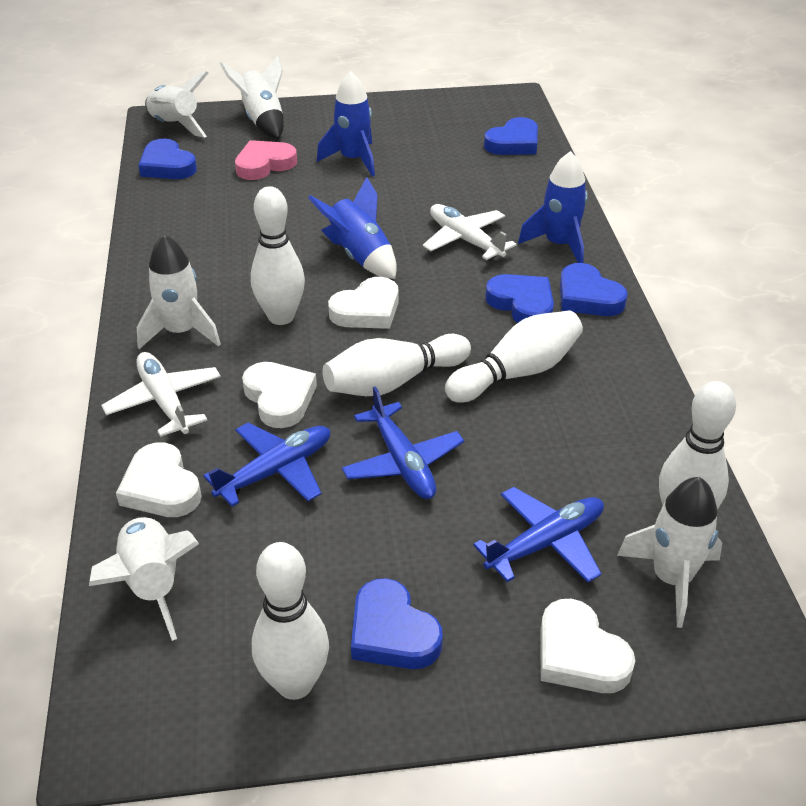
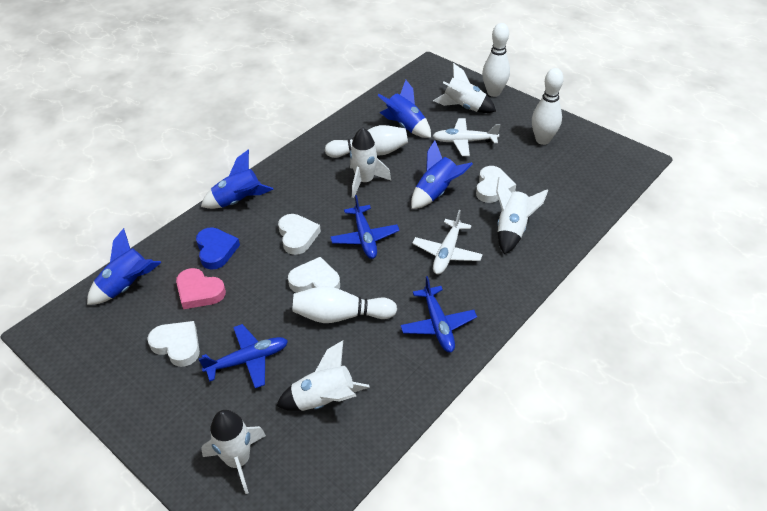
blue heart: [138,139,197,179] [351,578,443,669] [484,117,538,155] [485,274,554,323] [560,263,628,316] = 5 -> [196,227,240,270] = 1
blue rocket: [308,177,397,279] [317,71,375,176] [518,151,588,263] = 3 -> [87,228,162,305] [201,150,274,209] [377,80,431,138] [411,140,473,209] = 4
white bowling pin: [251,186,305,325] [252,542,329,700] [322,334,471,396] [445,310,583,403] [659,381,736,509] = 5 -> [292,286,397,323] [325,125,408,158] [482,23,510,97] [532,68,564,145] = 4

